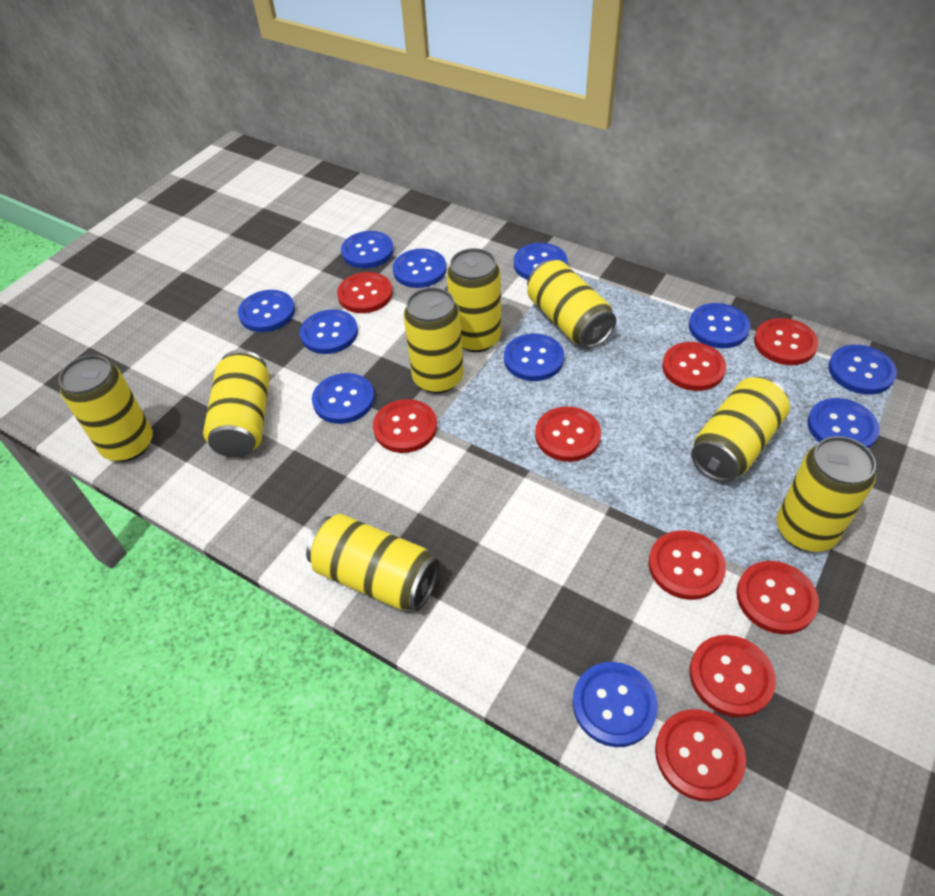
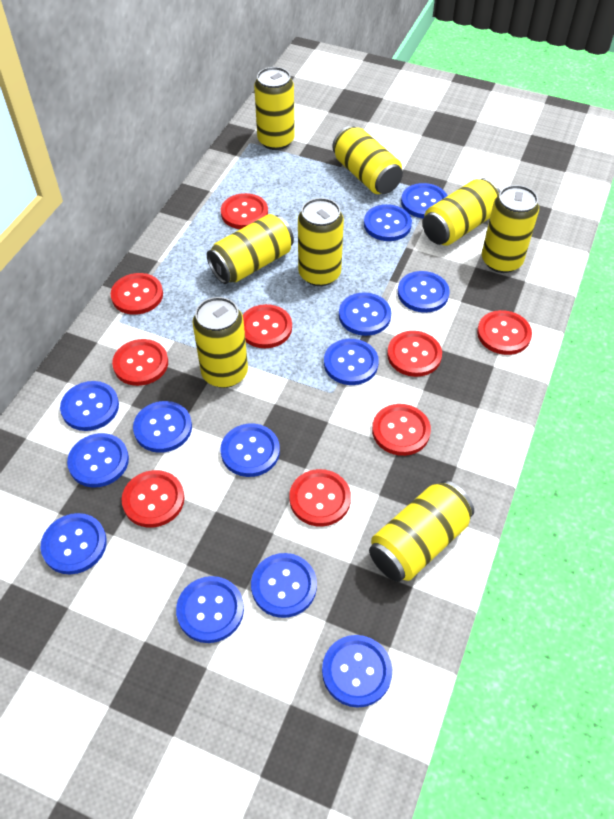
blue button: [238,290,295,332] [300,309,358,354] [312,373,375,424] [341,231,394,268] [393,249,446,288] [504,334,564,381] [514,243,568,280] [573,662,658,747] [689,303,750,348] [808,398,880,449] [828,345,897,395] = 11 -> [40,513,107,575] [60,381,119,431] [67,433,129,487] [133,401,192,453] [176,576,244,643] [221,423,280,477] [251,553,317,618] [322,635,392,708] [324,339,379,385] [339,293,391,336] [364,204,412,241] [398,271,449,313] [401,183,447,218] = 13

